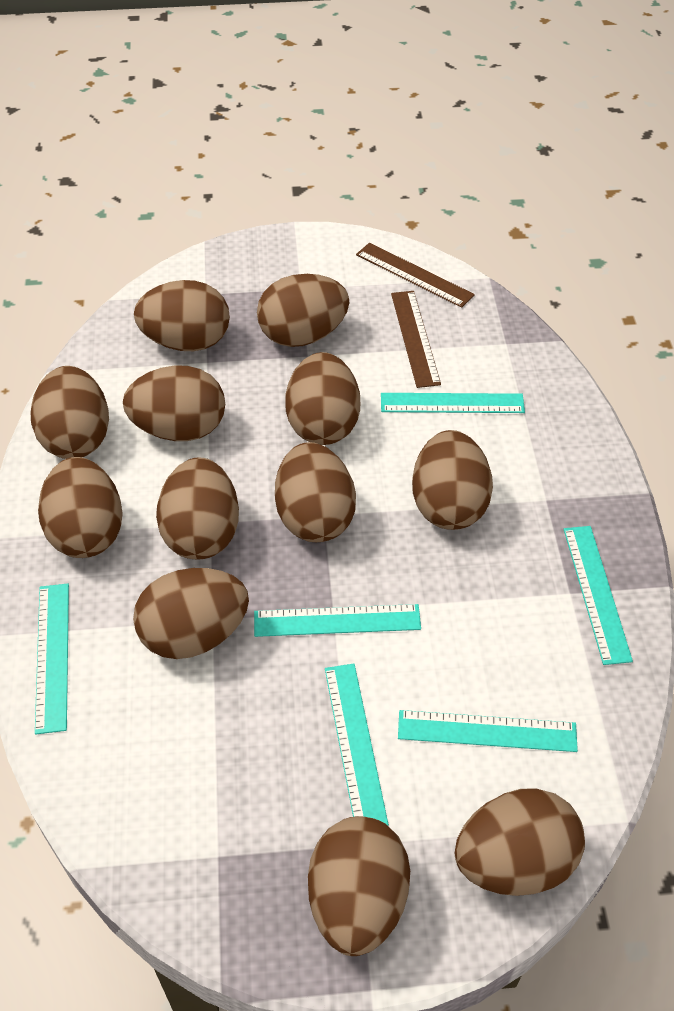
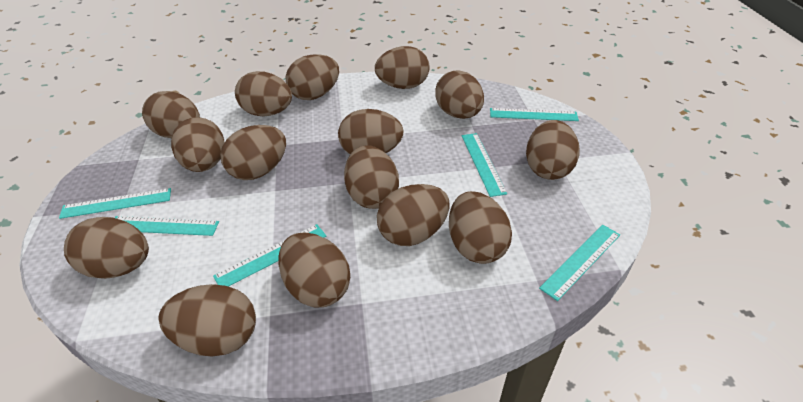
brown egg: [30,366,109,459] [38,457,123,558] [123,365,225,441] [133,568,249,659] [134,280,230,351] [156,457,239,560] [257,274,349,347] [275,442,356,542] [285,352,360,445] [308,816,410,956] [412,430,493,530] [455,788,585,896] = 12 -> [64,217,149,279] [142,91,200,138] [159,284,256,356] [171,117,224,172] [220,125,286,180] [235,71,292,117] [278,233,350,307] [286,54,339,100] [338,109,404,154] [344,145,399,209] [375,46,430,89] [377,184,450,246] [435,70,484,119] [449,191,512,264] [526,120,580,180] = 15
brown ruler: [356,243,475,308] [391,291,441,388] = 2 -> none = 0

